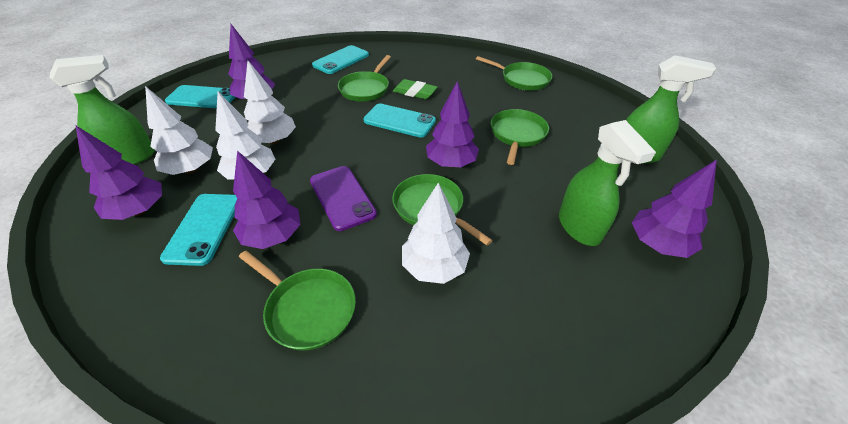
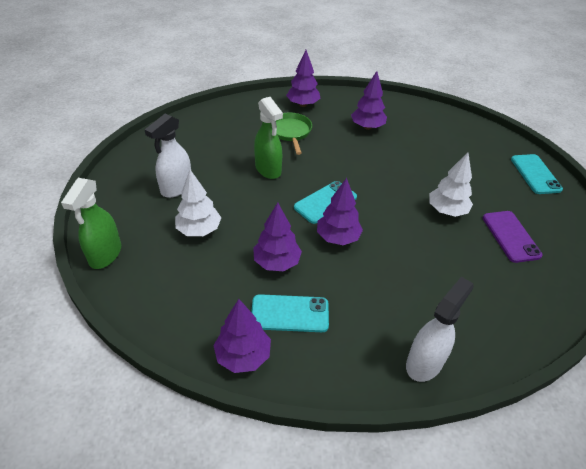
green eraser: [393,79,437,99] = 1 -> none = 0
green pan: [239,251,356,350] [338,55,391,102] [392,174,493,246] [476,56,552,91] [491,109,549,165] = 5 -> [276,113,312,155] = 1
green spray bottle: [50,55,155,165] [559,120,656,246] [626,55,716,163] = 3 -> [61,178,121,269] [254,97,283,179] = 2
turquoise phone: [160,194,237,266] [165,85,235,108] [312,45,369,74] [363,104,436,138] = 4 -> [251,294,329,332] [294,181,357,224] [511,154,563,194] = 3
white spray bottle: none = 0 -> [145,114,191,198] [406,277,474,382] = 2
white tree: [145,86,213,175] [215,92,275,180] [244,61,296,145] [402,183,470,284] = 4 -> [175,170,221,236] [429,152,473,217] = 2

